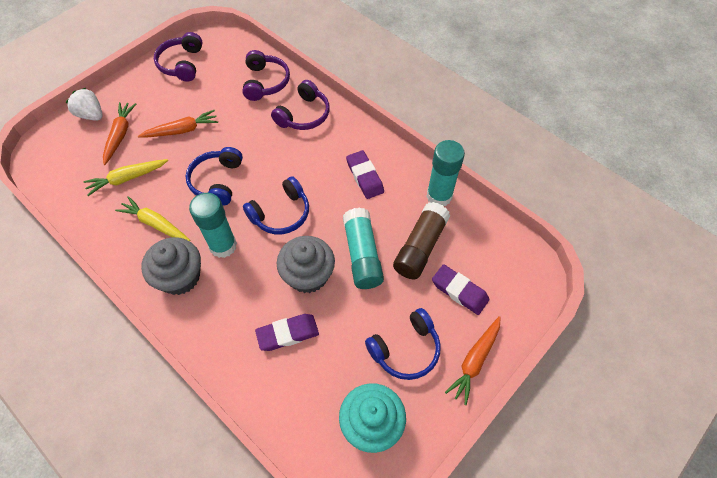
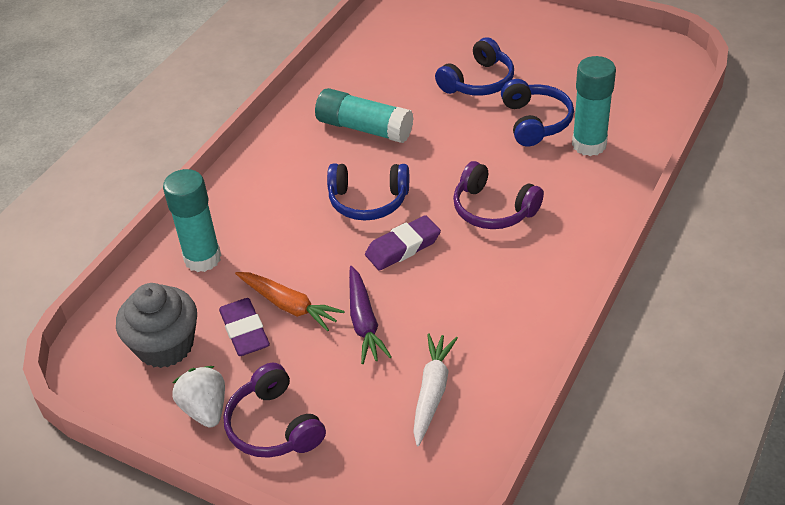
brown glue stick: [393,202,450,279] = 1 -> none = 0
grey cupcake: [141,237,201,295] [277,236,335,293] = 2 -> [116,283,197,368] = 1
orange carrot: [103,102,136,165] [138,110,218,138] [445,316,501,405] = 3 -> [235,272,345,331] = 1
purple carrot: none = 0 -> [349,266,392,364] = 1
purple eraser: [255,314,319,351] [346,150,384,199] [432,264,490,315] = 3 -> [219,298,270,356] [365,215,441,271] = 2
purple headphones: [154,32,203,82] [242,50,290,101] [271,80,330,130] = 3 -> [223,363,326,458] [453,161,544,229] = 2
turquoise cupcake: [339,383,406,453] = 1 -> none = 0
white carrot: none = 0 -> [413,333,458,446] = 1
yellow carrot: [83,159,168,196] [115,196,190,241] = 2 -> none = 0

